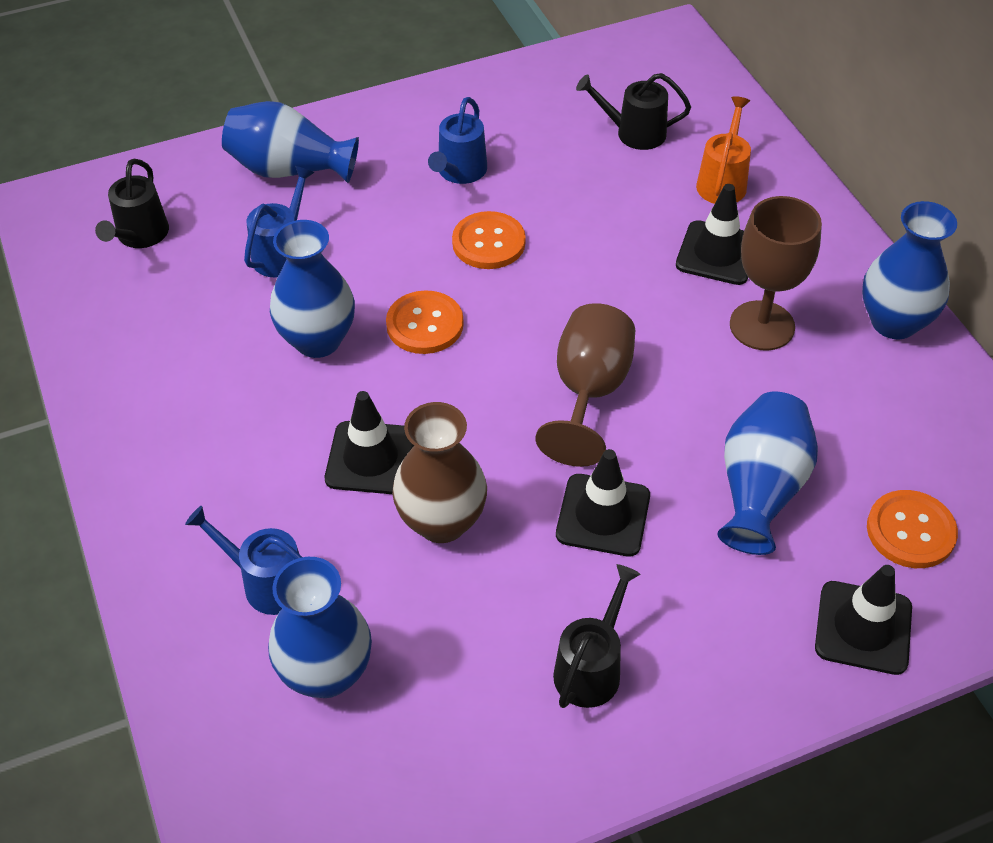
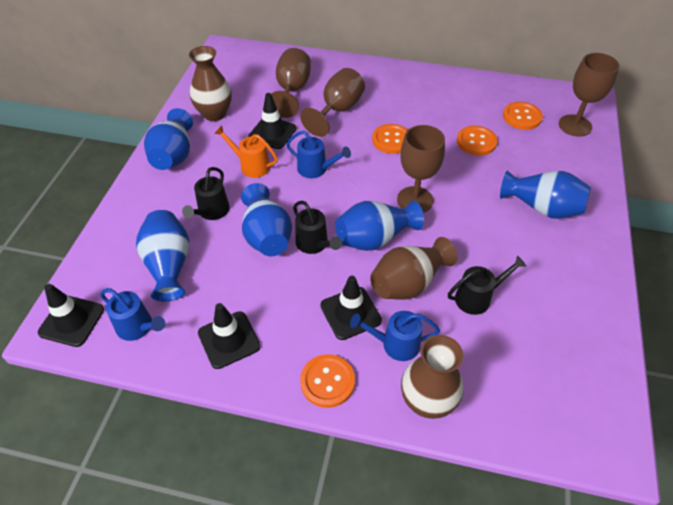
brown goblet: [536,303,635,467] [730,196,822,351] = 2 -> [271,48,311,118] [300,68,365,137] [397,125,445,213] [559,53,620,137] = 4
brown vase: [392,402,487,543] = 1 -> [189,46,232,121] [370,237,457,300] [401,335,463,419] = 3
orange button: [386,290,464,354] [452,211,526,269] [867,490,958,568] = 3 -> [300,354,355,408] [372,124,408,154] [457,126,498,156] [503,102,543,130] = 4

